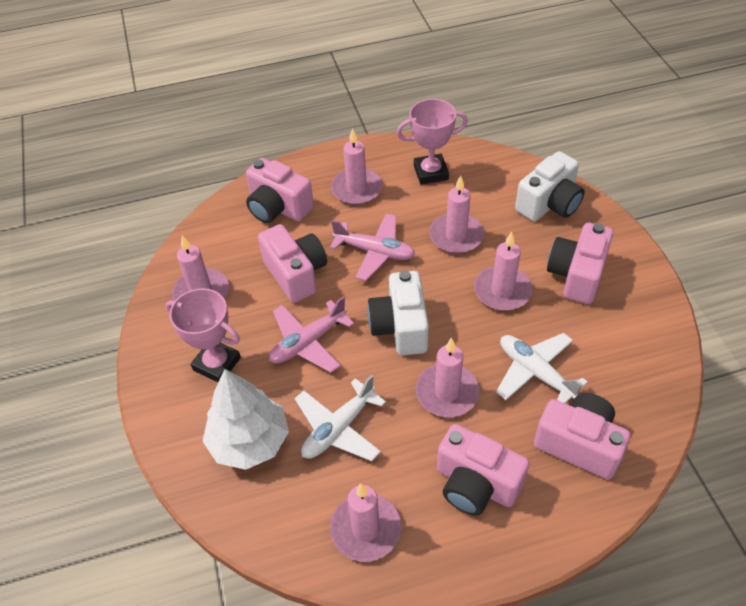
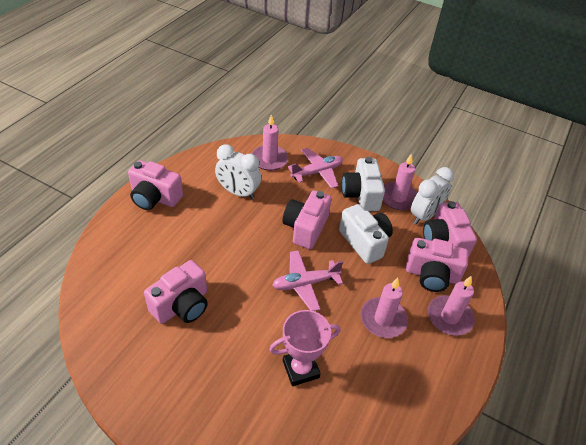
pink candle: [172,235,229,301] [330,484,401,562] [331,128,382,205] [416,338,480,417] [429,175,484,254] [474,232,532,311] = 6 -> [252,114,288,171] [361,278,408,338] [383,153,417,210] [428,276,475,336] = 4
pink trophy: [166,288,241,382] [397,99,468,185] = 2 -> [269,310,341,386] = 1
white clock: none = 0 -> [215,145,261,199] [411,167,454,225] = 2
white plane: [295,375,386,461] [496,333,588,403] = 2 -> none = 0
white tree: [203,369,289,470] = 1 -> none = 0

